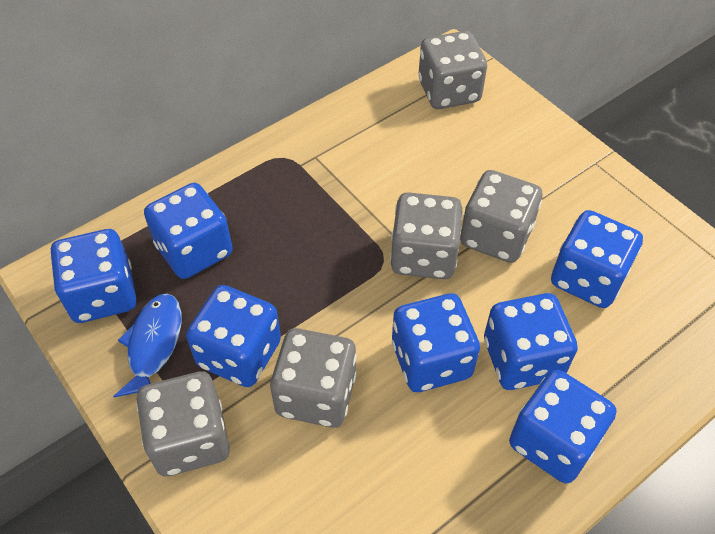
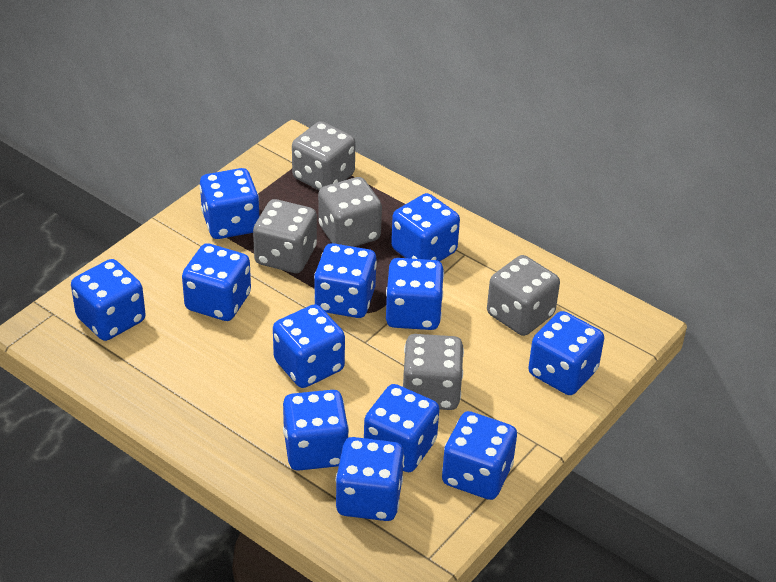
blue dice: [51,229,136,323] [144,183,233,279] [186,285,281,387] [392,293,480,392] [484,293,578,390] [509,370,616,483] [551,210,643,308] = 7 -> [71,259,146,341] [182,243,251,321] [199,168,259,239] [273,304,345,388] [283,390,349,471] [314,243,377,318] [336,437,404,521] [364,384,439,472] [386,258,444,330] [391,193,460,261] [442,411,517,500] [528,311,604,395] = 12
blue fish: [113,293,181,397] = 1 -> none = 0

